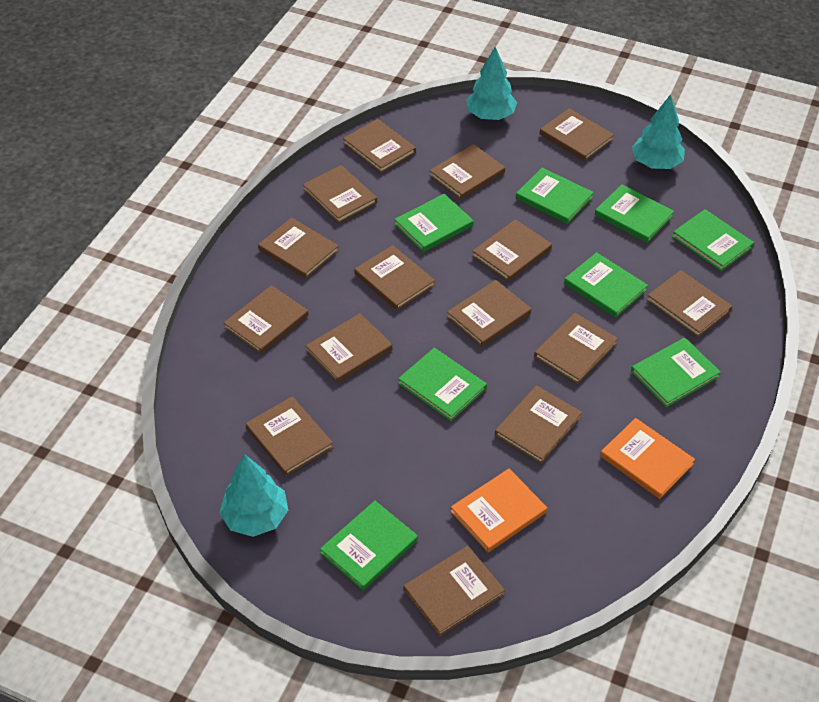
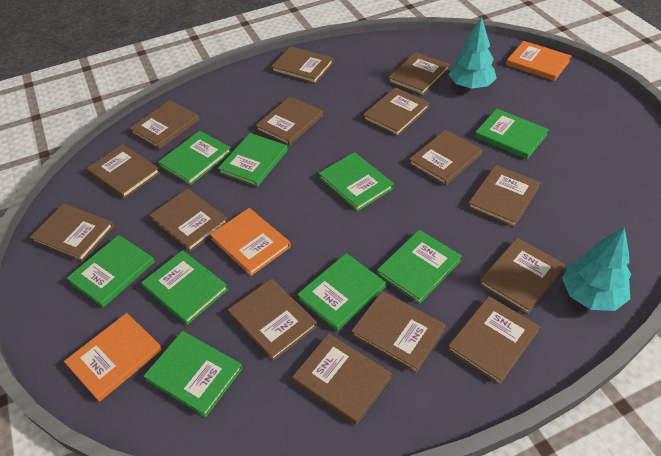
green book: [320,501,418,590] [394,194,474,252] [398,348,487,421] [516,168,594,224] [564,252,648,318] [595,184,674,243] [631,338,721,408] [672,209,754,271] = 8 -> [67,235,155,308] [141,250,228,325] [143,331,243,417] [158,131,231,185] [218,133,288,187] [297,253,386,331] [319,152,394,212] [377,230,462,304] [475,109,549,159] = 9
orange book: [450,469,547,552] [600,418,695,499] = 2 -> [64,313,162,402] [210,208,291,276] [506,41,572,81] = 3
turquoise tree: [220,454,288,537] [466,47,517,120] [632,94,685,169] = 3 -> [449,16,497,89] [562,227,631,311] = 2

